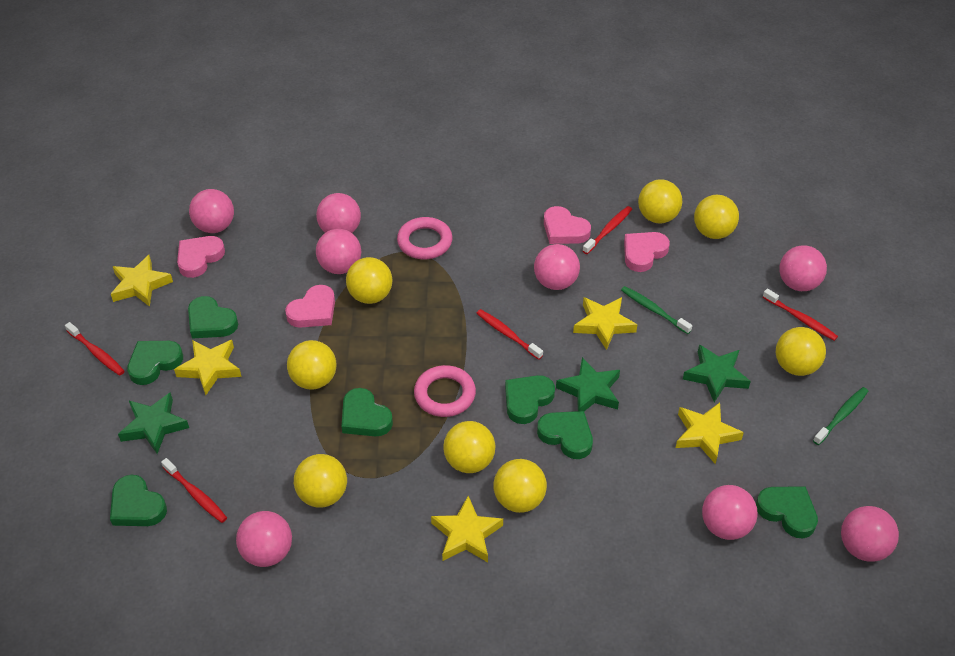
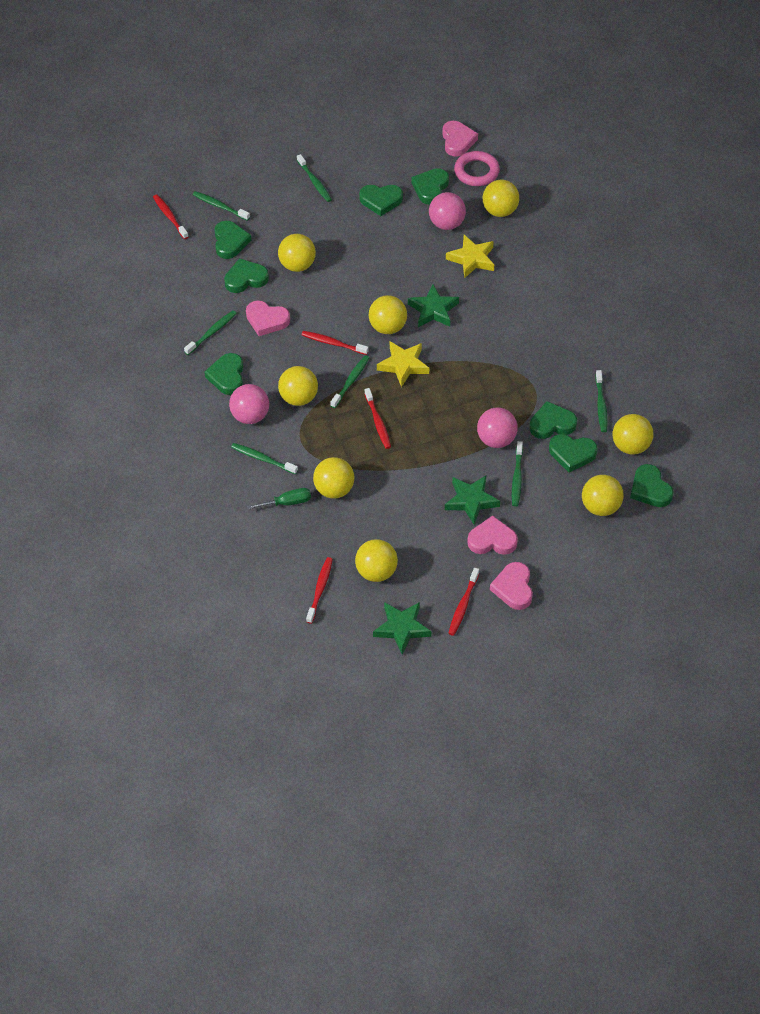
green heart: [110,475,167,526] [127,341,183,385] [188,296,238,339] [342,388,393,436] [505,375,555,424] [537,411,593,459] [756,486,818,538] = 7 -> [204,353,243,395] [214,221,252,259] [224,258,269,293] [359,185,403,216] [412,168,449,205] [530,401,577,439] [549,434,597,472] [630,464,673,507] = 8
green screwdriver: none = 0 -> [247,488,311,510] = 1
green toothbrush: [621,286,692,334] [813,387,868,445] = 2 -> [184,310,237,355] [193,191,250,221] [231,443,298,474] [297,154,332,202] [330,355,369,408] [512,441,523,507] [595,370,608,432] = 7
pink ball: [189,189,234,233] [236,511,292,567] [316,193,361,233] [316,229,361,274] [534,244,580,290] [702,485,757,540] [779,245,827,291] [841,506,899,562] = 8 -> [229,384,269,424] [429,192,466,230] [477,407,518,448] = 3
pink ring: [397,217,452,259] [414,365,476,417] = 2 -> [454,151,500,186] = 1
yellow star: [111,255,173,307] [174,340,242,395] [431,496,503,562] [573,297,637,350] [676,403,744,464] = 5 -> [377,341,429,387] [446,235,494,278] = 2

